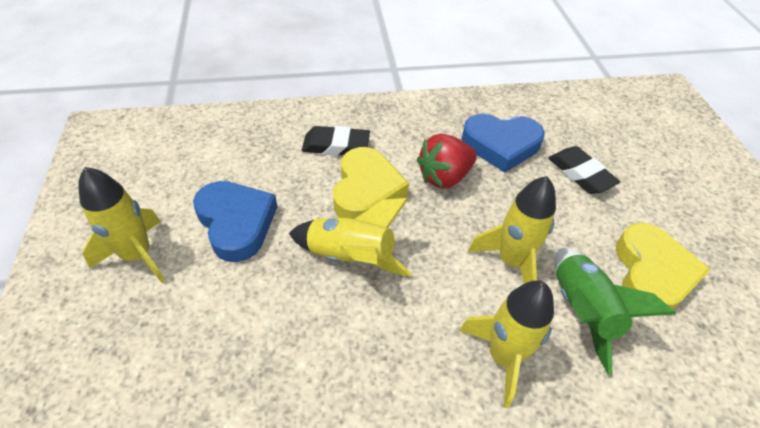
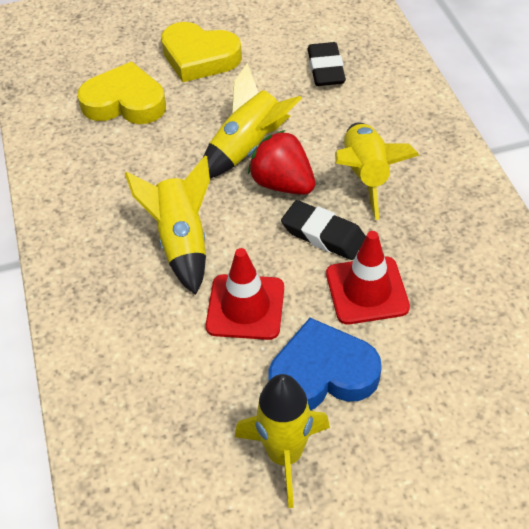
blue heart: [193,181,277,262] [462,114,545,173] = 2 -> [268,318,382,410] = 1
green rocket: [555,248,676,375] = 1 -> none = 0
red traffic cone: none = 0 -> [206,248,284,340] [326,231,410,324] = 2

